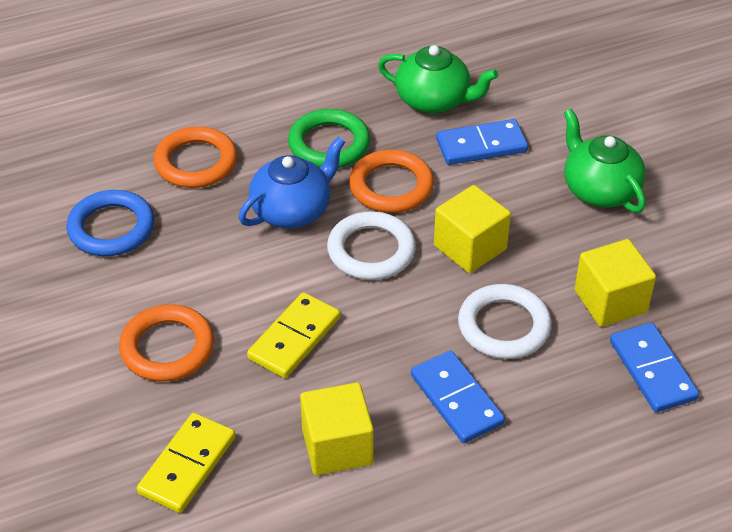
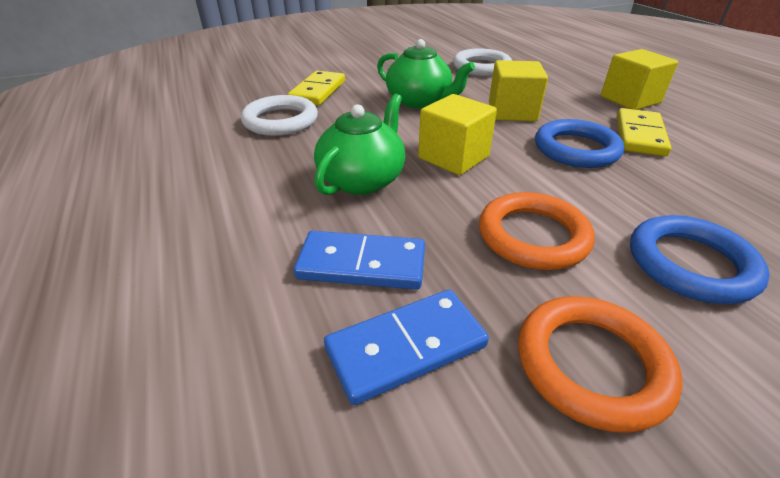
blue domino: [411,350,505,443] [436,119,528,165] [610,323,699,412] = 3 -> [294,231,425,290] [324,289,489,405] = 2
blue ring: [66,190,154,256] = 1 -> [535,119,624,168] [630,215,770,304] = 2
blue teapot: [239,136,345,228] = 1 -> none = 0
green ring: [288,109,370,168] = 1 -> none = 0
orange ring: [119,304,214,381] [154,127,237,188] [349,150,434,213] = 3 -> [479,192,595,270] [518,296,683,433] = 2

